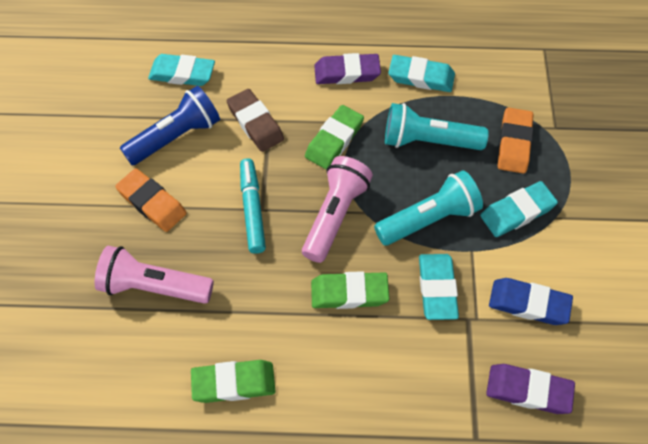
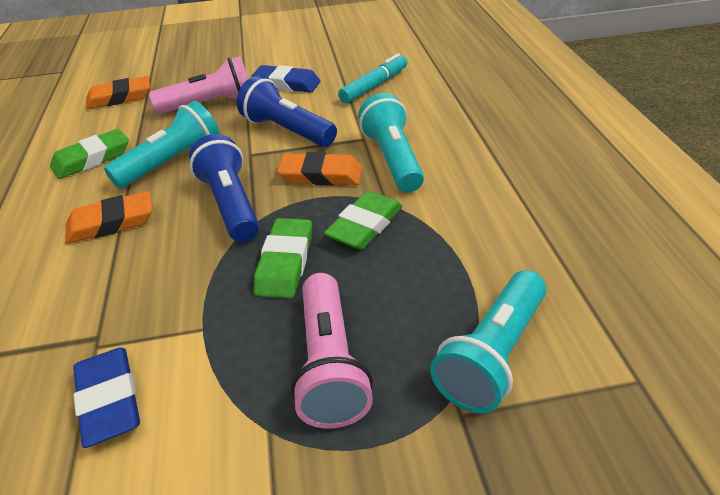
blue eraser: [489,278,573,325] = 1 -> [73,347,140,448] [251,65,320,93] = 2
blue flashlight: [120,86,220,165] = 1 -> [189,134,259,242] [237,76,337,147] = 2
brown eraser: [227,89,284,152] = 1 -> none = 0
orange eraser: [115,168,187,232] [498,107,533,174] = 2 -> [65,191,152,244] [86,76,150,109] [277,152,362,186] = 3
purple eraser: [314,53,381,84] [486,364,575,414] = 2 -> none = 0
turquoise eraser: [148,54,215,86] [388,55,455,92] [419,254,459,320] [480,181,558,237] = 4 -> none = 0
turquoise flashlight: [374,170,483,245] [385,103,489,150] = 2 -> [104,101,220,189] [358,93,424,192] [430,270,547,413] = 3

